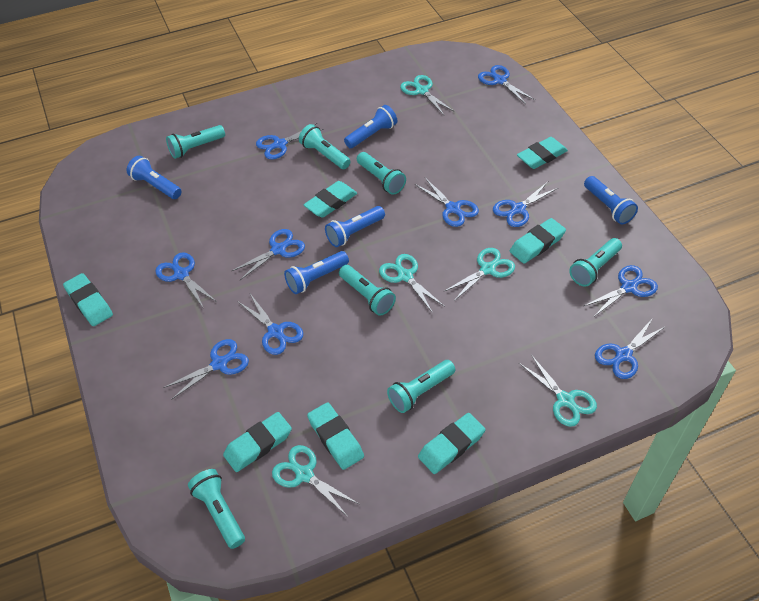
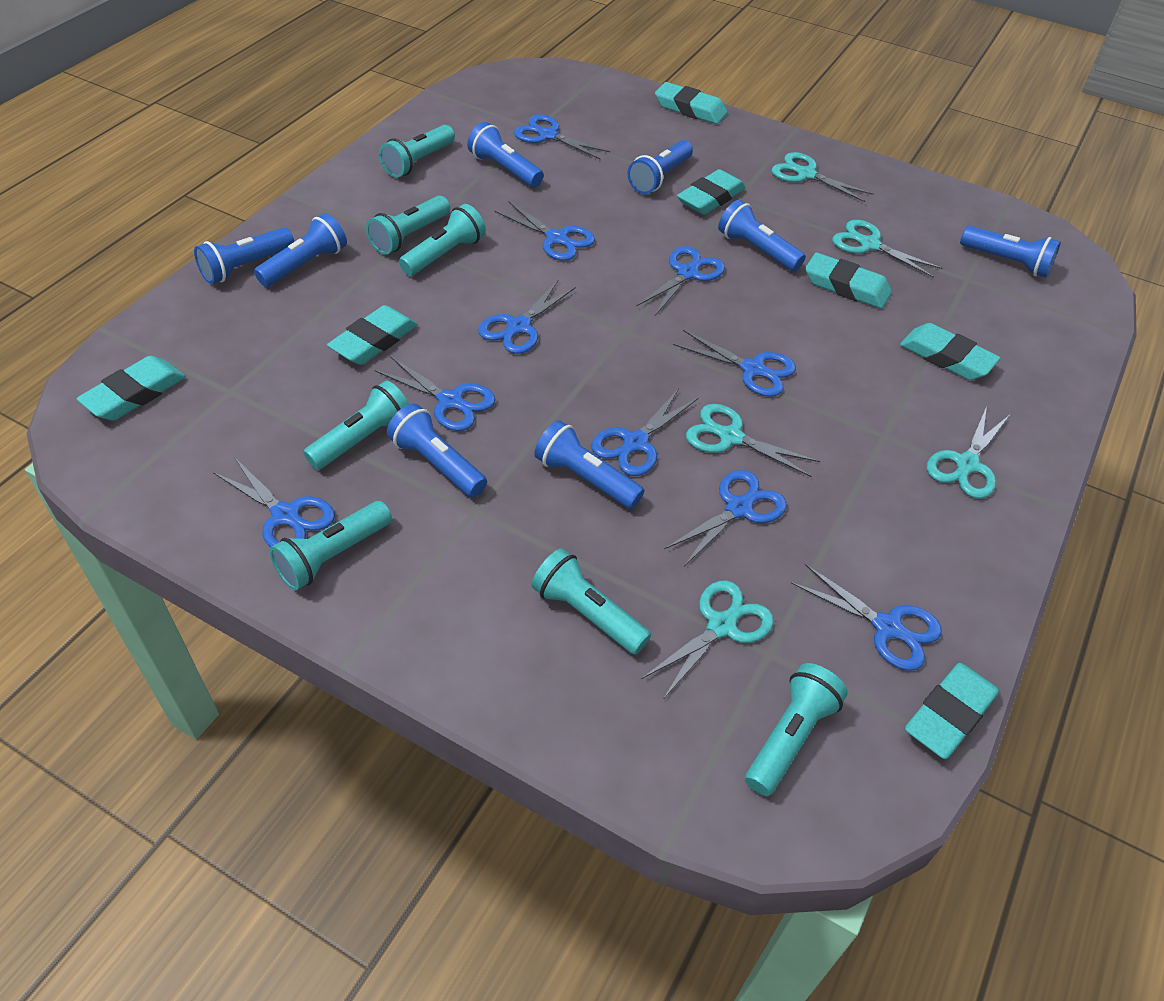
blue flashlight: [126,156,182,199] [284,251,349,294] [325,206,385,247] [344,105,397,148] [584,176,638,224] = 5 -> [194,228,294,284] [254,213,347,287] [387,404,487,497] [467,122,544,187] [534,420,644,509] [627,140,693,194] [718,200,806,271] [960,226,1061,277] = 8

